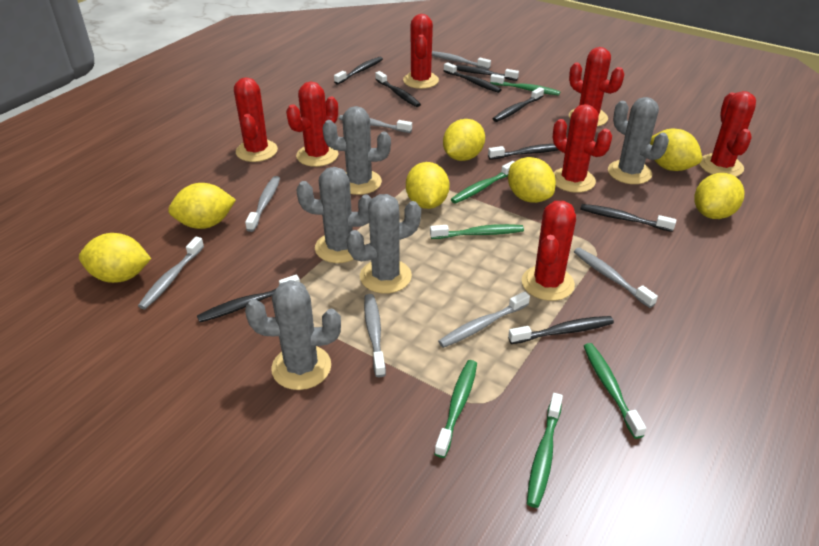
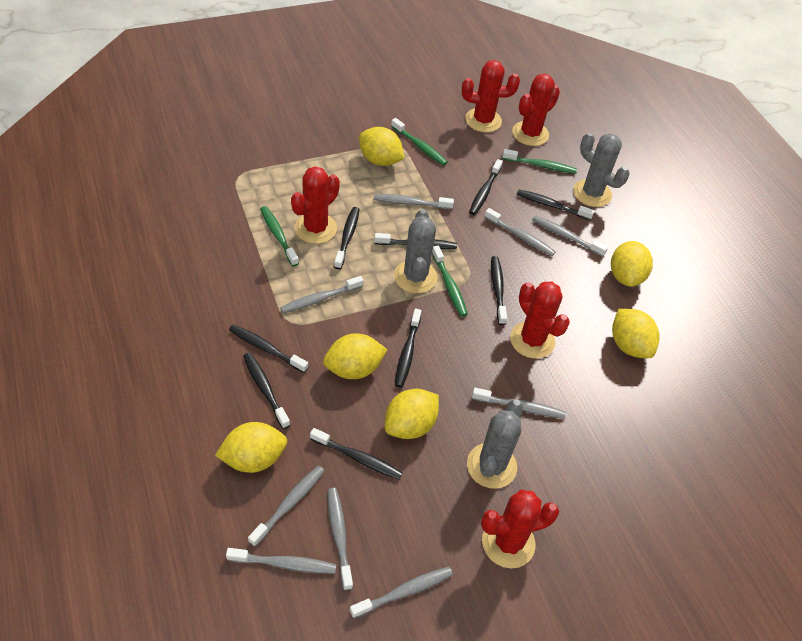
green toothbrush: [430,224,524,239] [434,360,477,458] [451,161,514,204] [490,74,561,95] [527,393,563,508] [584,343,646,439] = 6 -> [260,206,299,266] [391,118,448,166] [432,245,468,317] [503,149,577,174] = 4
grey cactus: [245,280,341,390] [296,167,372,263] [323,106,391,195] [347,194,421,294] [608,97,669,184] = 5 -> [394,209,438,293] [467,399,523,489] [573,133,629,207] = 3
grey toothbrush: [138,237,204,309] [245,176,280,232] [339,115,412,133] [364,294,386,377] [432,51,491,70] [438,292,530,348] [574,248,658,308] = 7 -> [226,548,336,574] [248,465,325,547] [280,276,364,313] [327,488,353,590] [350,566,453,619] [374,194,454,210] [472,388,566,419] [484,208,556,256] [532,215,608,257] = 9
red cactus: [234,77,278,162] [286,81,339,167] [403,14,439,89] [522,201,576,301] [553,104,612,193] [569,47,624,127] [699,91,756,177] = 7 -> [291,166,340,244] [462,60,520,132] [481,490,559,568] [510,282,570,359] [512,74,560,146] = 5
yellow lemon: [79,233,151,283] [168,183,236,229] [406,162,450,209] [443,119,485,161] [508,157,556,203] [650,129,702,171] [694,173,744,219] = 7 -> [215,422,287,473] [323,333,388,379] [359,127,404,166] [385,389,439,439] [611,241,653,287] [612,309,660,358] = 6

